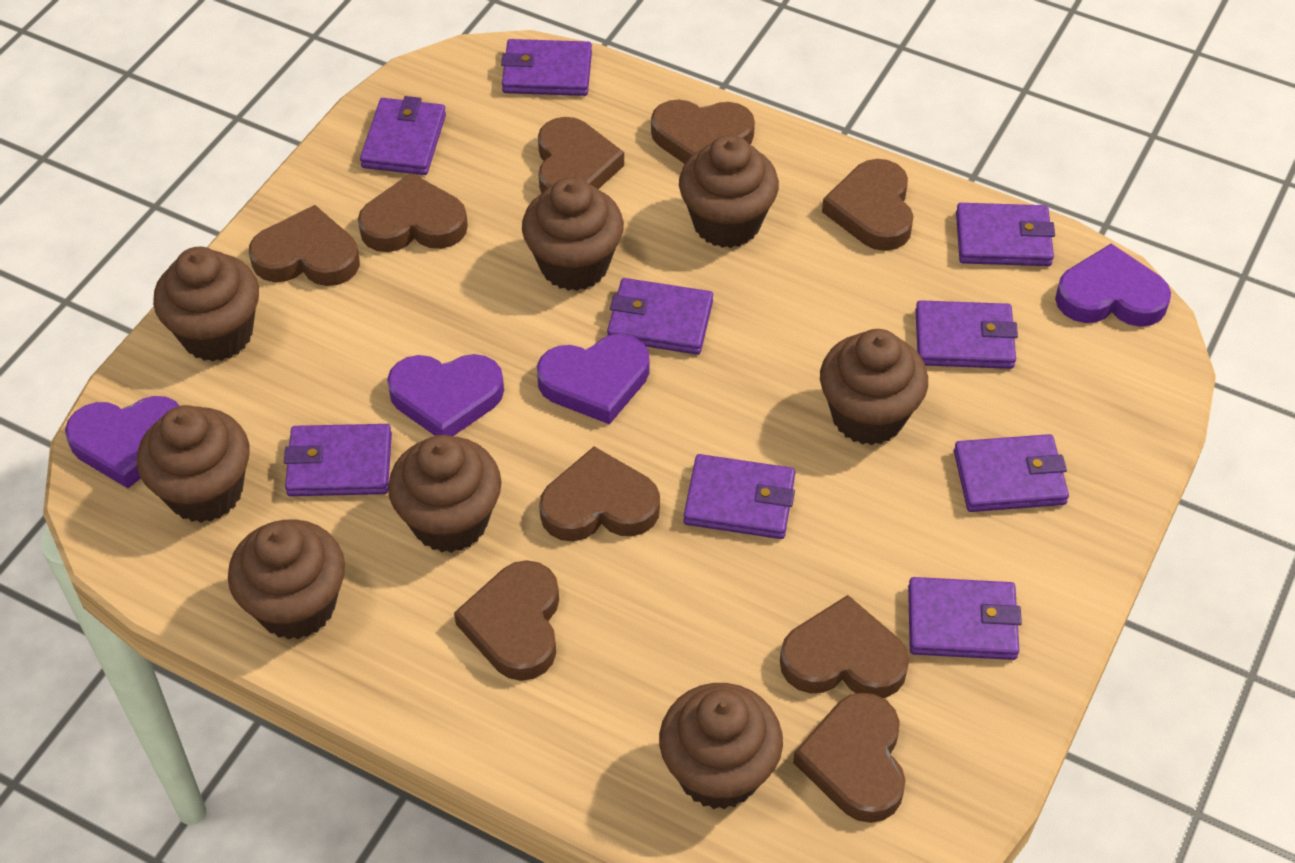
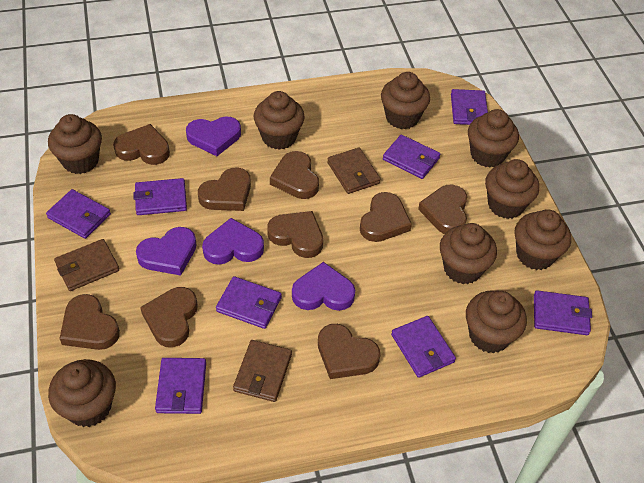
brown cupcake: [137,405,249,523] [153,247,259,362] [228,519,345,640] [388,435,502,553] [522,177,624,291] [659,683,783,810] [679,135,779,248] [820,329,928,445] = 8 -> [48,114,102,174] [48,359,116,427] [254,91,305,150] [381,72,430,129] [440,223,497,284] [466,290,527,353] [468,109,519,168] [485,159,539,219] [514,209,571,270] = 9
brown wallet: none = 0 -> [54,239,119,291] [233,340,292,402] [327,148,381,194] = 3
purple wallet: [284,424,392,496] [360,96,446,175] [501,39,592,96] [607,278,713,355] [683,454,795,539] [908,577,1022,660] [915,300,1018,369] [954,434,1069,512] [956,203,1055,266] = 9 -> [46,189,111,239] [133,178,187,215] [155,358,206,414] [216,276,282,329] [383,135,441,179] [391,316,456,378] [451,89,488,125] [534,290,592,335] = 8

